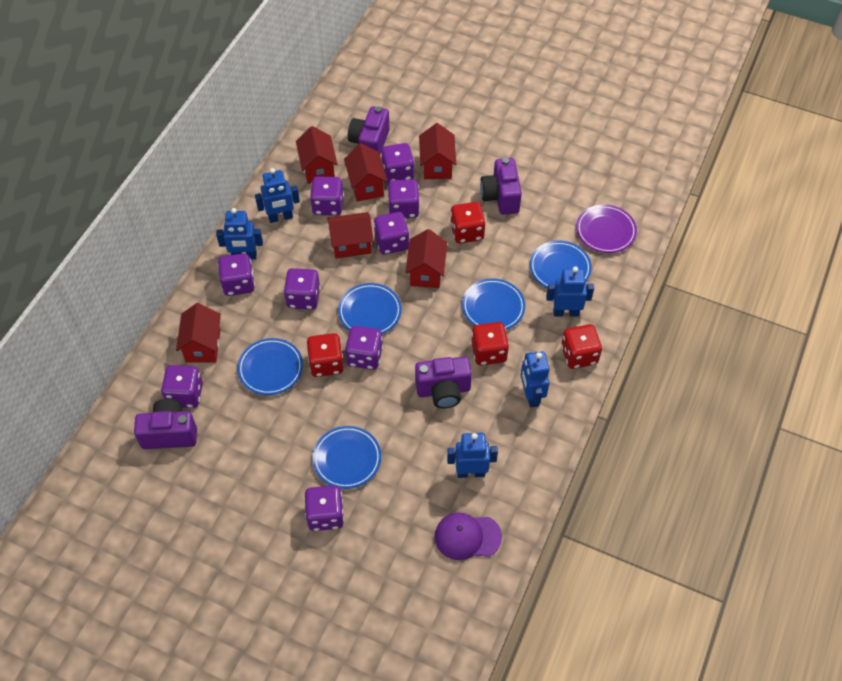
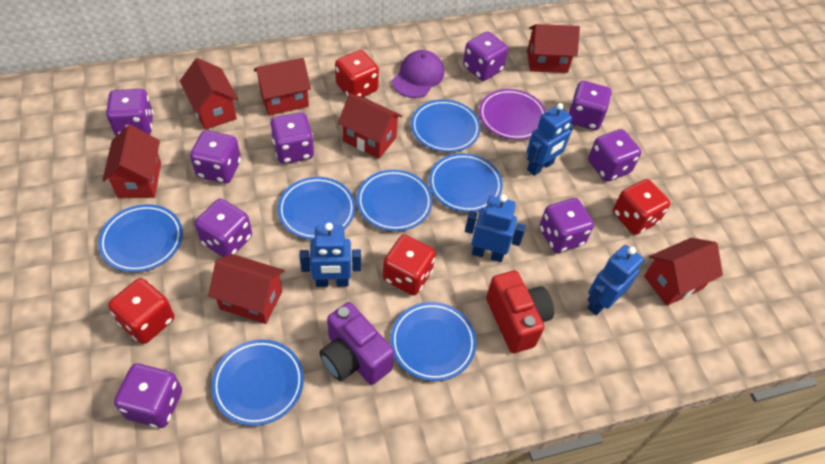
blue plate: [237,338,303,395] [312,426,381,489] [338,283,402,334] [462,278,525,330] [530,241,592,288] = 5 -> [98,204,183,272] [211,339,304,426] [278,177,355,240] [357,170,433,231] [390,302,476,381] [411,99,481,152] [429,153,503,212] = 7
blue robot: [216,208,263,259] [255,168,300,223] [447,433,498,478] [521,351,549,408] [546,266,594,317] = 5 -> [299,223,361,287] [465,194,526,262] [527,103,574,176] [588,245,644,316] = 4
purple camera: [134,399,197,449] [348,106,390,155] [415,357,472,408] [480,157,522,215] = 4 -> [319,302,394,385] = 1
red camera: none = 0 -> [486,271,554,353] = 1
red house: [176,303,221,363] [296,126,338,184] [327,212,374,258] [344,143,388,201] [405,229,447,288] [419,123,456,179] = 6 -> [102,125,161,198] [180,58,238,130] [208,254,284,324] [254,58,311,115] [338,93,402,159] [527,24,580,73] [644,238,723,306] = 7

